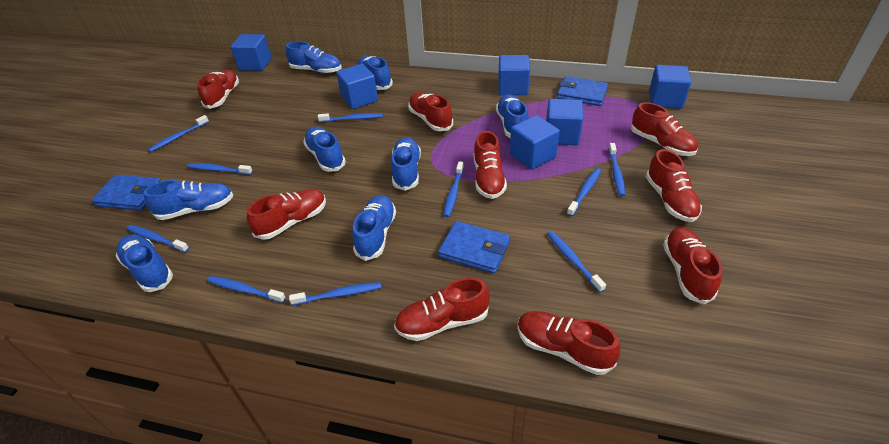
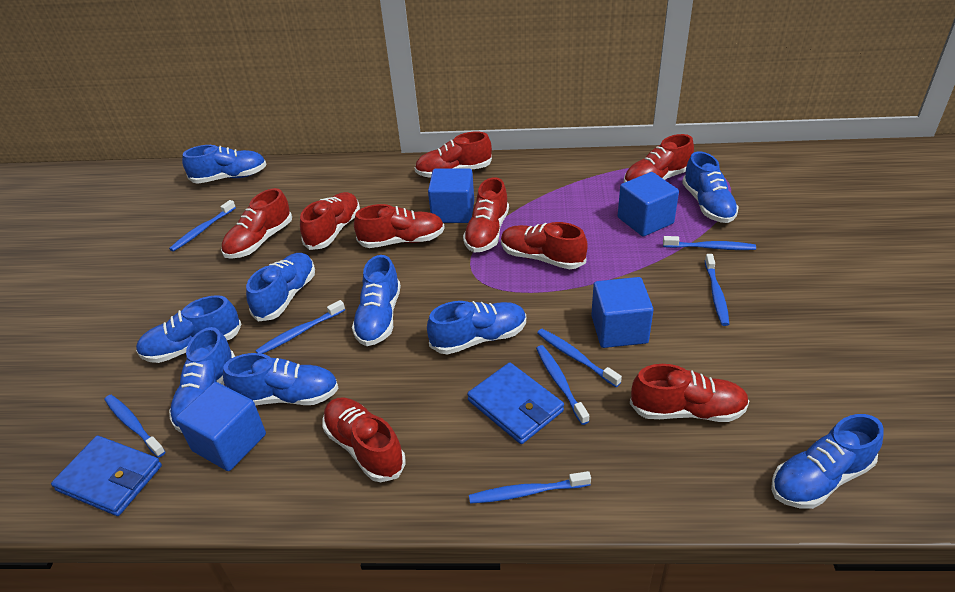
blue cube: [231,34,271,71] [336,64,378,109] [498,55,530,95] [510,115,560,170] [546,99,583,145] [649,65,691,109] = 6 -> [176,382,266,471] [428,169,474,223] [591,277,654,348] [618,172,679,237] = 4
blue shoe: [115,234,173,292] [143,180,234,220] [286,41,342,74] [303,127,346,172] [352,195,396,261] [357,56,393,90] [391,137,421,191] [496,94,529,138] = 8 -> [136,295,242,363] [169,327,235,433] [182,145,267,184] [223,353,339,405] [246,253,315,322] [352,255,401,346] [427,301,526,355] [682,151,739,223] [771,414,884,509] = 9
blue toothbrush: [127,225,189,253] [148,115,209,152] [187,163,253,175] [207,276,286,303] [289,282,381,305] [318,113,383,122] [443,161,464,217] [547,231,606,293] [567,168,601,216] [608,143,625,196] = 10 -> [104,395,166,458] [169,200,236,252] [255,300,345,354] [469,471,591,504] [536,345,589,425] [537,329,622,387] [663,236,756,250] [705,254,729,326] = 8
blue wallet: [91,175,161,211] [438,221,510,274] [557,76,608,106] = 3 -> [51,436,162,516] [467,362,564,444] = 2

